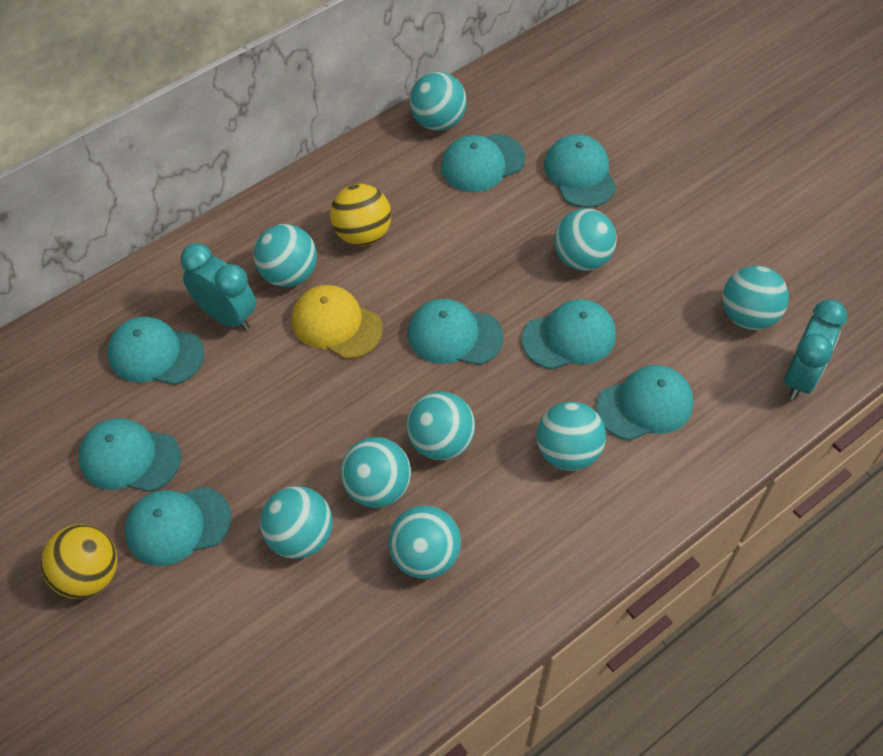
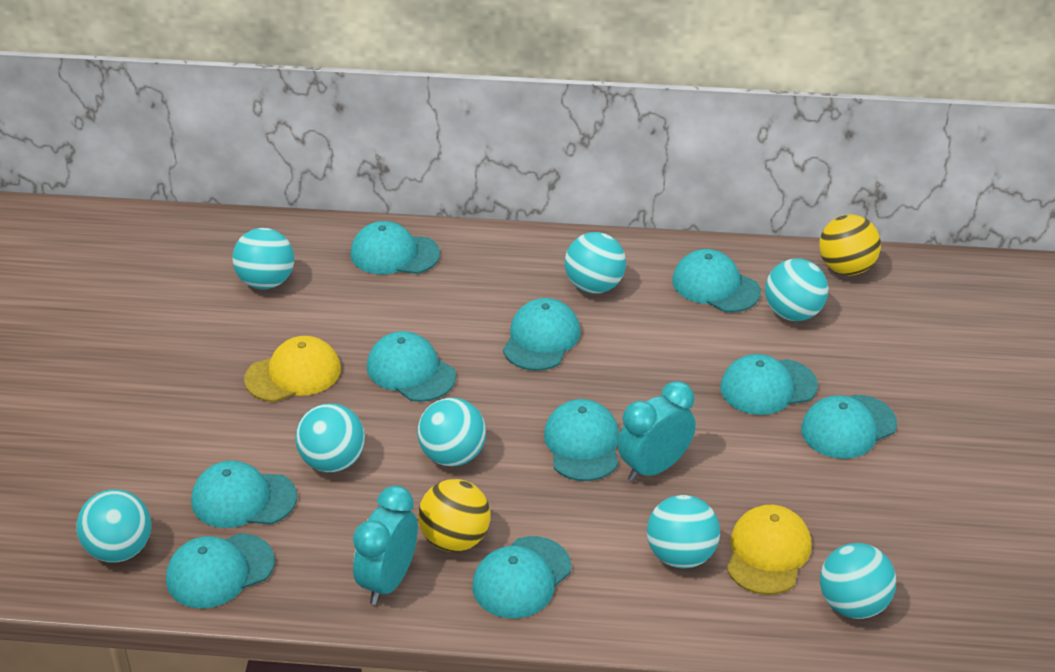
turquoise ball: [254,224,317,287] [260,486,333,559] [341,437,411,508] [388,505,461,579] [406,391,475,460] [409,72,467,131] [537,401,606,471] [554,208,617,271] [722,266,789,330] = 9 -> [76,489,151,563] [232,228,294,289] [295,403,365,472] [417,398,486,466] [565,232,626,294] [647,495,720,568] [765,258,828,321] [820,543,896,619] = 8
turquoise cap: [79,418,181,492] [108,317,204,385] [125,487,232,566] [408,299,504,365] [441,134,525,192] [522,299,616,369] [544,134,616,208] [596,365,694,441] = 8 -> [166,533,275,609] [191,461,297,528] [350,221,440,274] [367,331,456,402] [472,536,571,618] [503,298,581,371] [544,399,619,481] [672,249,761,312] [720,354,818,415] [801,395,897,459] = 10
yellow cap: [292,285,383,359] = 1 -> [244,336,341,402] [727,505,812,595] = 2

